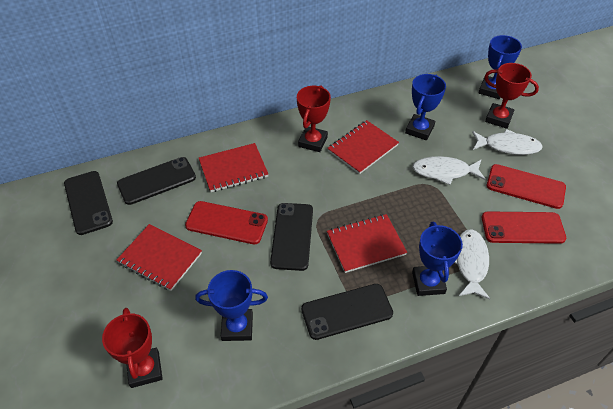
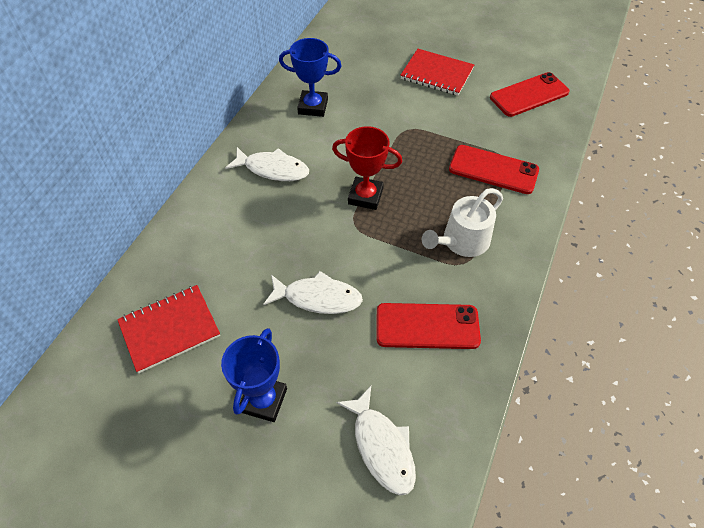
black phone: [64,171,113,235] [117,157,196,205] [270,203,313,271] [301,284,393,340] = 4 -> none = 0
blue trophy: [195,270,268,341] [405,74,446,140] [412,222,463,296] [478,35,522,99] = 4 -> [221,328,287,422] [279,38,341,117] = 2
red notebook: [117,224,202,291] [199,143,268,192] [327,120,399,174] [327,214,407,273] = 4 -> [117,285,220,373] [400,49,474,96] = 2
red trophy: [102,308,163,388] [297,85,331,152] [485,63,539,129] = 3 -> [332,126,402,210] = 1
white watering can: none = 0 -> [422,188,503,257] = 1

